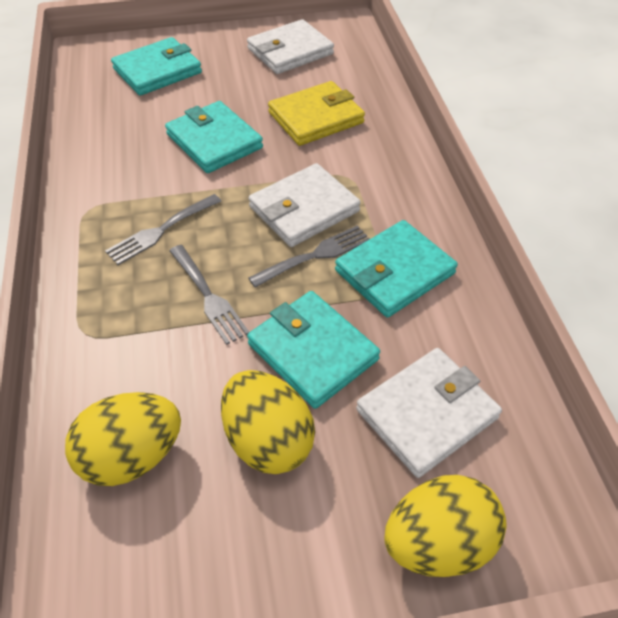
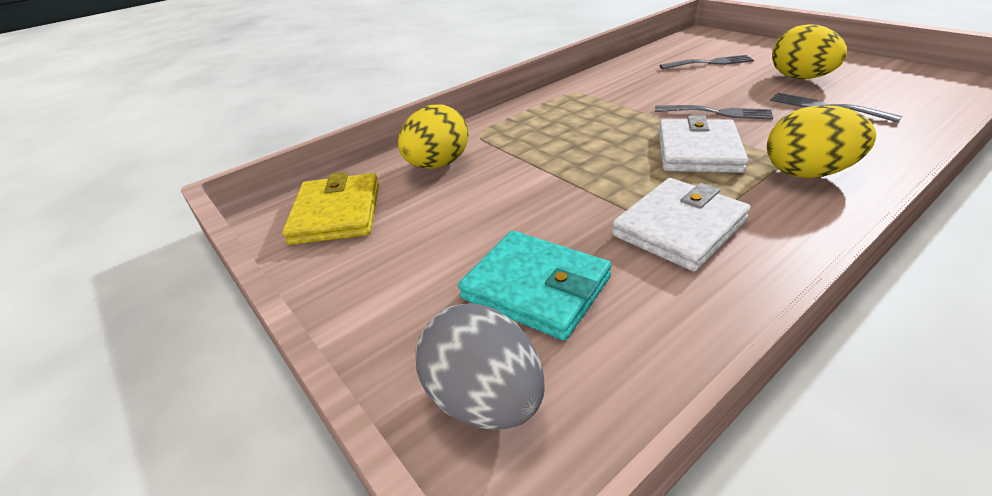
grey egg: none = 0 -> [416,303,545,430] = 1
turquoise wallet: [111,37,202,96] [165,101,263,173] [247,291,380,409] [335,220,458,317] = 4 -> [458,231,612,340] = 1
white wallet: [247,19,334,74] [249,163,361,247] [356,348,502,478] = 3 -> [612,178,751,271] [659,115,748,173] = 2

